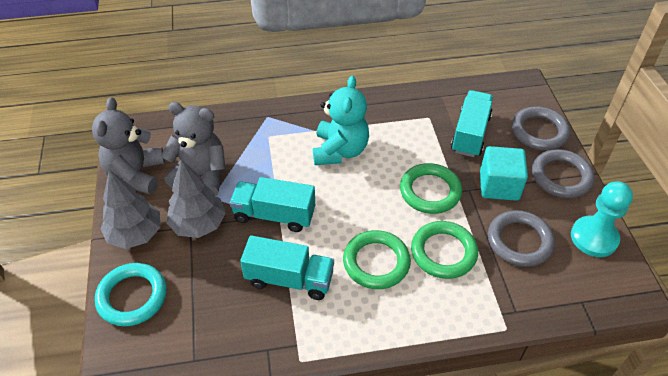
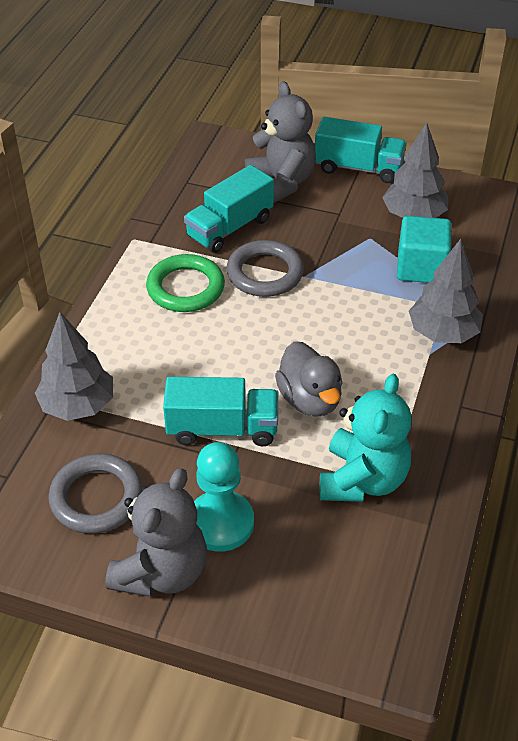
green ring: [343,230,411,289] [400,163,462,214] [411,221,478,279] = 3 -> [146,254,225,312] = 1
grey duck: none = 0 -> [275,341,342,417] = 1
grey ring: [488,210,555,267] [512,107,570,150] [532,149,594,198] = 3 -> [48,454,143,534] [226,240,304,297] = 2
grey tree: [100,170,160,249] [166,160,226,238] = 2 -> [35,312,113,421] [382,123,448,218] [409,239,483,344] = 3
turquoise ring: [95,263,167,326] = 1 -> none = 0

